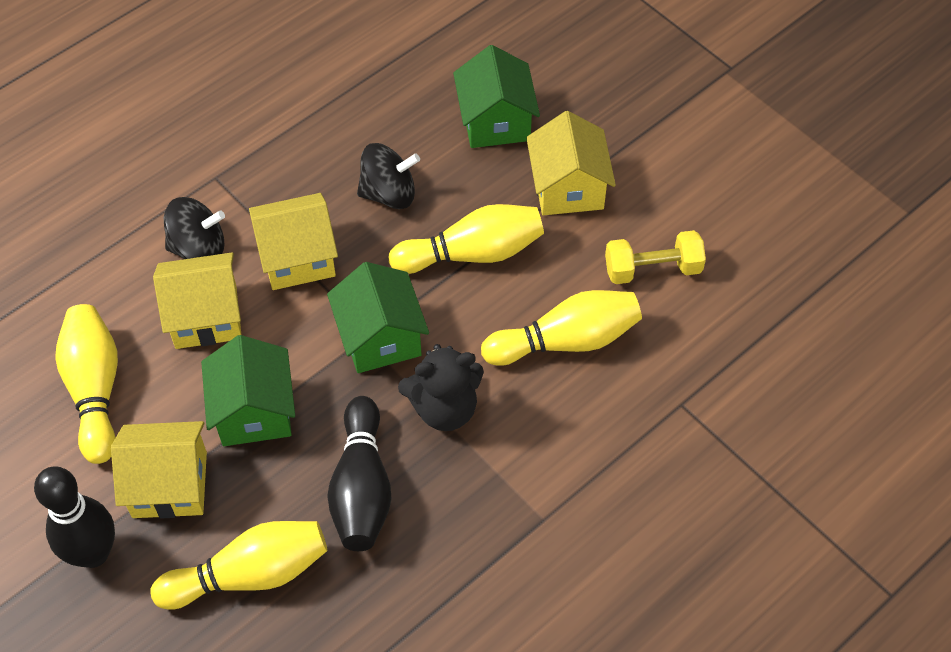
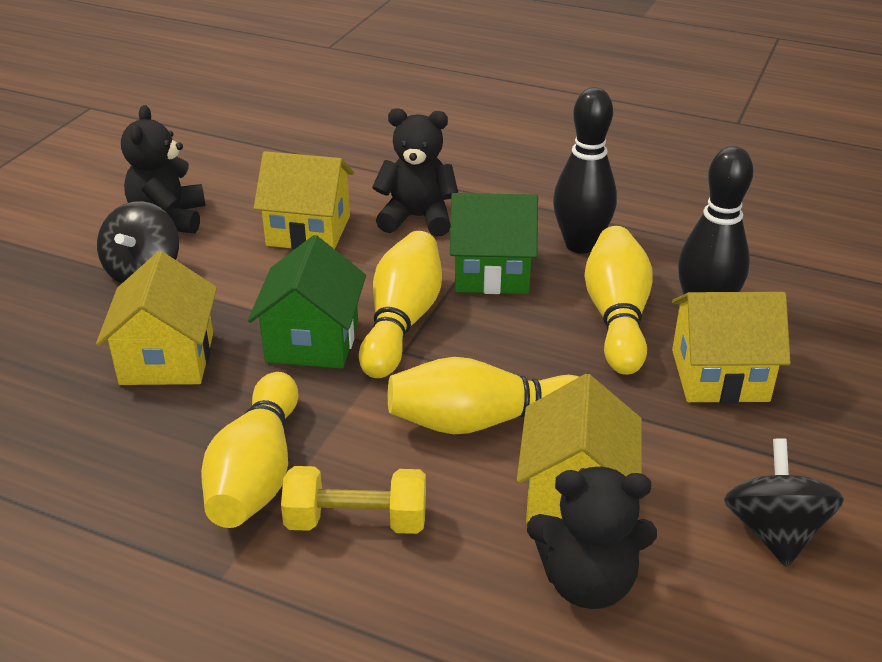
black teddy bear: [398,344,484,431] = 1 -> [121,105,205,234] [372,108,458,237] [527,467,657,609] = 3
green house: [201,335,295,446] [327,262,429,373] [453,45,540,148] = 3 -> [248,235,366,369] [450,193,538,294] = 2

